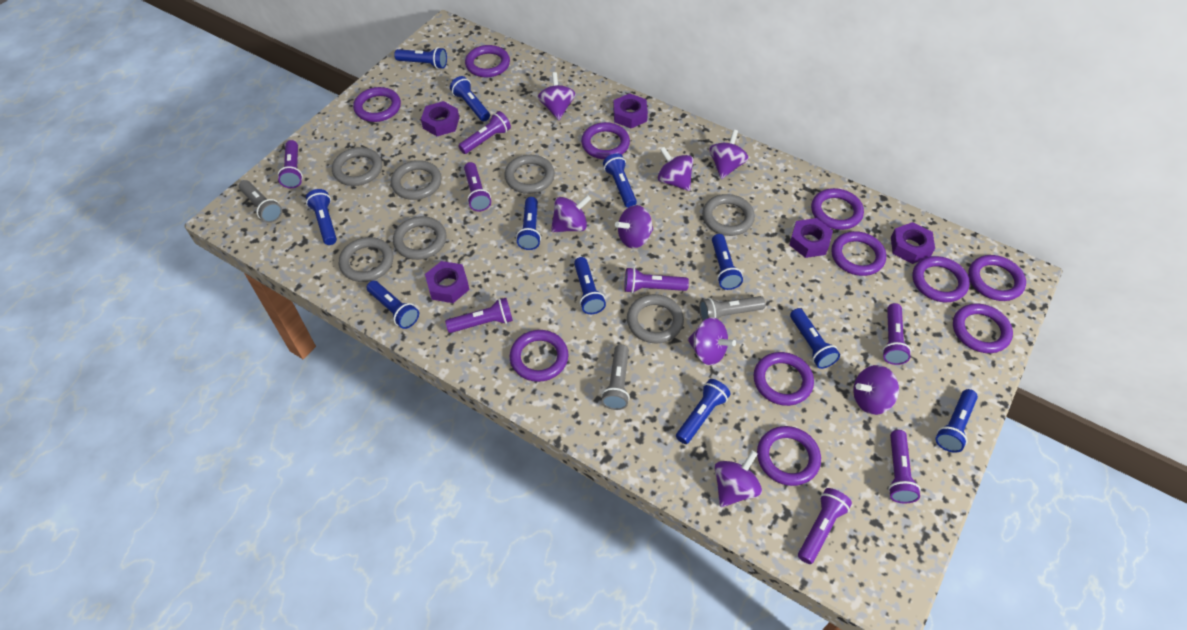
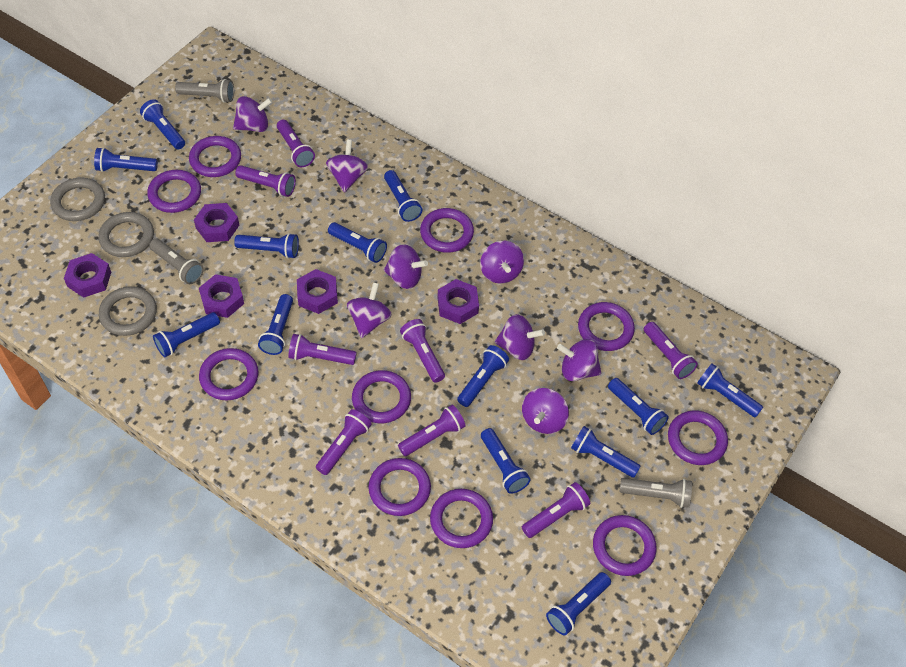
blue flashlight: [306,189,337,245] [367,281,419,329] [394,47,447,69] [450,76,490,121] [516,197,541,250] [574,257,606,314] [603,153,637,208] [676,379,731,444] [712,234,743,290] [790,308,840,369] [936,389,978,453] = 11 -> [94,148,158,172] [140,99,185,150] [153,312,220,357] [234,233,299,258] [258,294,293,355] [328,222,387,263] [384,170,422,222] [457,345,509,407] [481,428,531,494] [546,572,611,635] [571,426,641,478] [608,378,669,435] [697,363,763,417] = 13
grey ring: [332,147,382,186] [339,237,393,282] [391,160,442,200] [393,216,446,260] [504,155,555,194] [627,294,684,344] [702,194,755,236] = 7 -> [50,178,105,221] [98,212,154,257] [99,287,157,336] = 3
purple ring: [353,87,401,122] [465,45,510,78] [510,330,569,382] [581,122,630,159] [754,352,814,406] [757,426,821,486] [811,188,864,230] [831,231,886,276] [912,256,970,302] [953,303,1013,353] [968,255,1026,301] = 11 -> [147,170,201,213] [189,136,241,177] [199,348,259,400] [352,370,411,423] [368,458,431,516] [420,208,474,253] [430,489,493,548] [578,302,635,351] [593,515,657,576] [668,410,728,465] = 10

